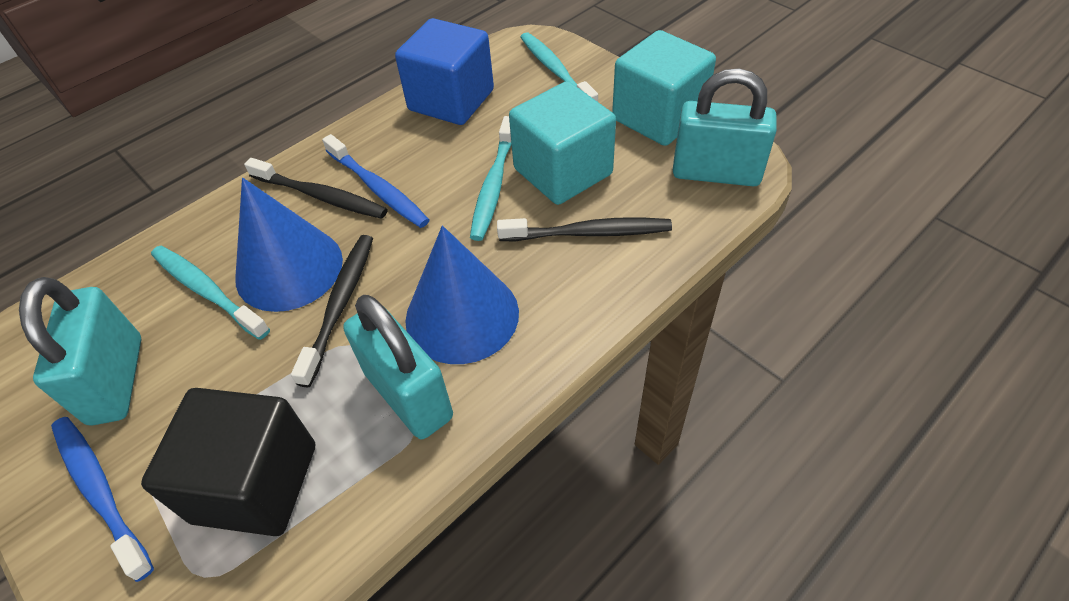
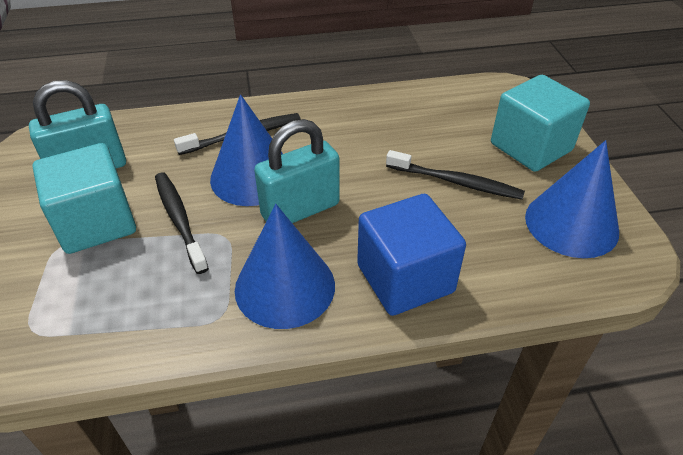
black cube: [141,388,315,536] = 1 -> none = 0
blue cone: [235,178,343,312] [405,226,519,364] = 2 -> [210,94,283,206] [235,204,335,329] [525,140,619,258] = 3
blue toothbrush: [51,417,154,582] [322,134,430,228] = 2 -> none = 0
turquoise padlock: [19,277,142,426] [343,295,453,439] [673,68,777,186] = 3 -> [29,80,126,168] [254,119,340,223] = 2
turquoise toothbrush: [151,246,270,340] [470,116,512,241] [520,32,598,102] = 3 -> none = 0

